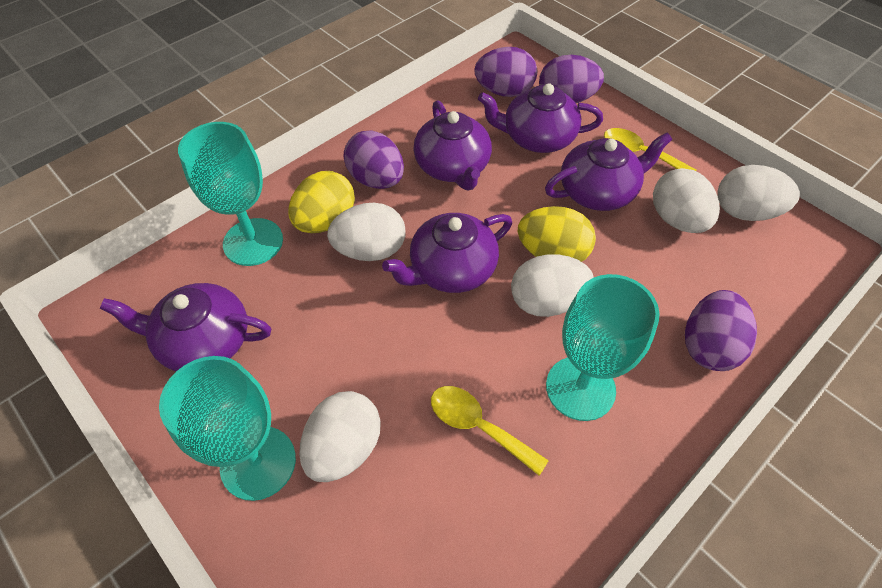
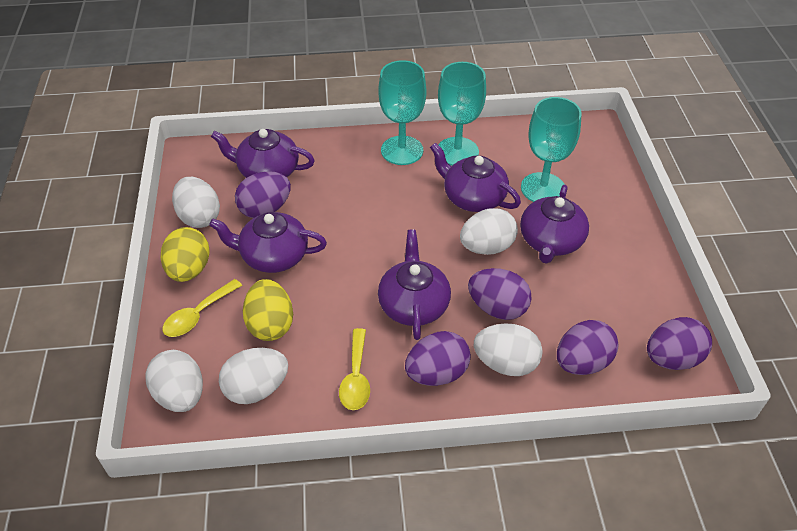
purple egg: [344,130,404,189] [474,47,537,97] [539,55,604,103] [685,290,757,371] = 4 -> [235,171,291,218] [405,331,471,386] [468,268,532,320] [557,320,618,375] [647,317,712,370] = 5

